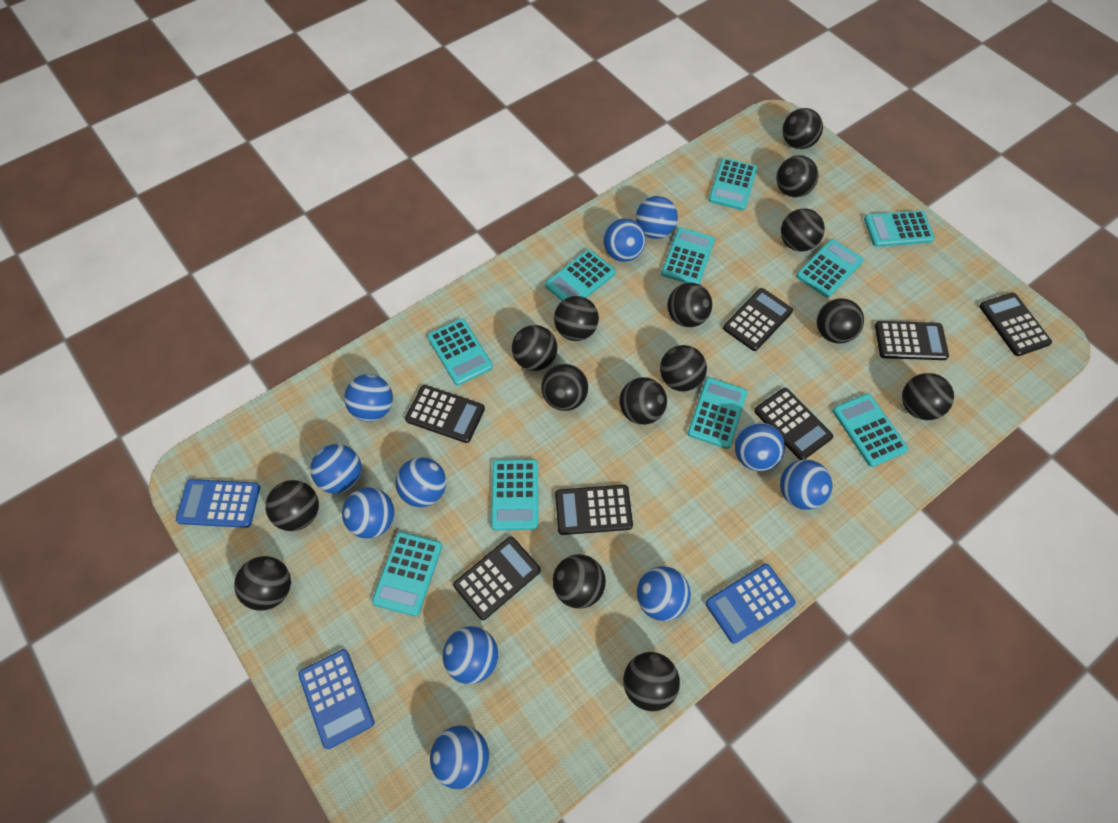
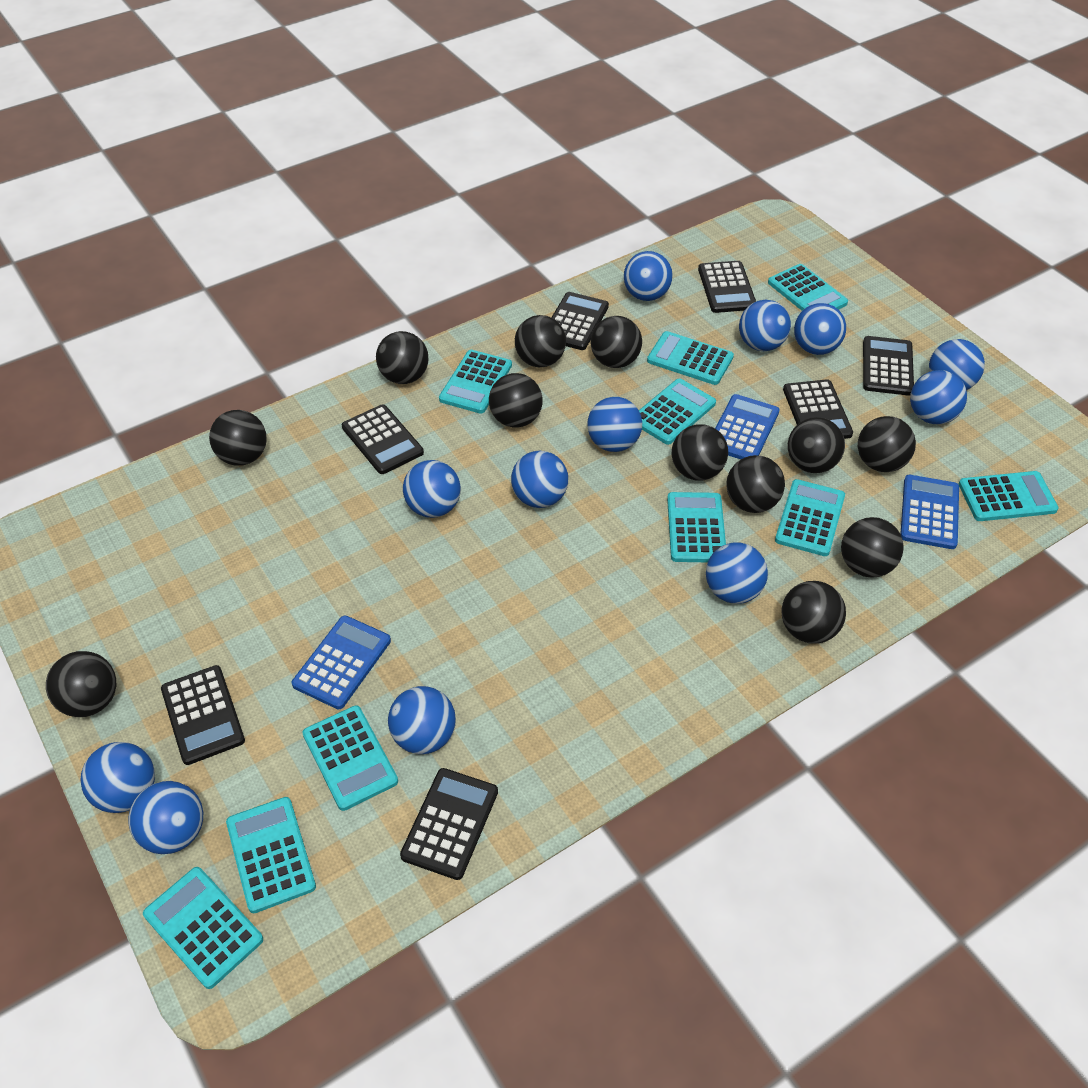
black ball: [234,556,291,611] [266,480,319,531] [512,325,557,371] [541,364,588,411] [553,554,606,609] [554,296,599,341] [620,377,667,425] [623,652,680,711] [660,345,707,392] [667,283,712,327] [776,155,819,197] [781,209,825,252] [782,108,823,149] [817,298,864,344] [902,373,954,420] = 15 -> [46,651,116,717] [209,410,267,466] [376,331,429,384] [489,373,543,427] [515,315,566,367] [591,316,642,368] [672,424,728,481] [726,455,785,513] [782,581,846,644] [788,417,845,473] [841,517,904,578] [858,416,916,472] = 12
blue ball: [310,444,362,494] [342,487,394,538] [344,374,393,422] [396,457,446,507] [430,725,489,789] [442,626,498,684] [603,218,646,262] [636,196,678,239] [637,566,691,621] [735,423,785,471] [780,459,832,510] = 11 -> [81,742,155,813] [128,781,203,854] [388,686,456,754] [403,460,461,518] [511,451,568,508] [587,397,642,452] [624,251,673,301] [706,543,768,604] [739,300,791,351] [794,303,846,355] [910,370,967,424] [929,339,985,390] = 12

